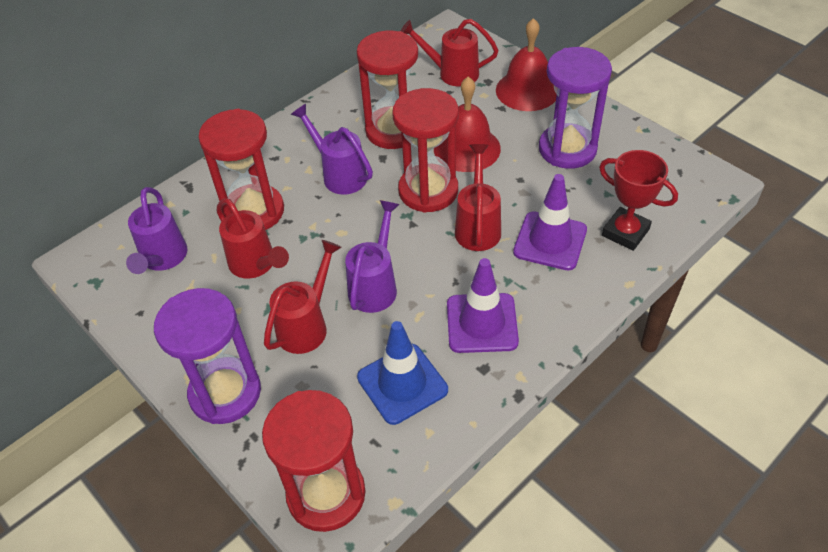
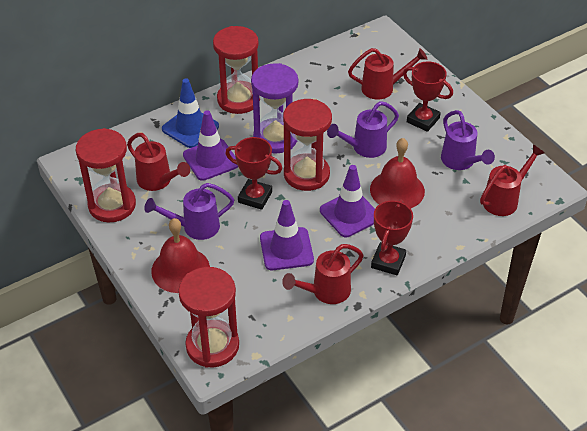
purple hourglass: [154,288,261,424] [539,47,612,169] = 2 -> [251,63,298,154] = 1
purple traffic cone: [447,258,519,353] [513,174,587,271] = 2 -> [183,110,238,181] [260,200,314,270] [320,165,375,237] = 3
red trophy: [599,150,678,251] = 1 -> [225,137,282,210] [371,199,413,275] [403,62,453,132] = 3

